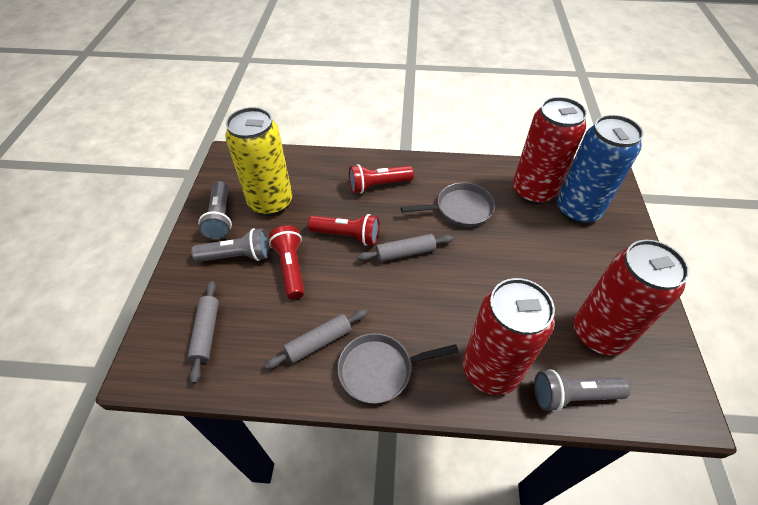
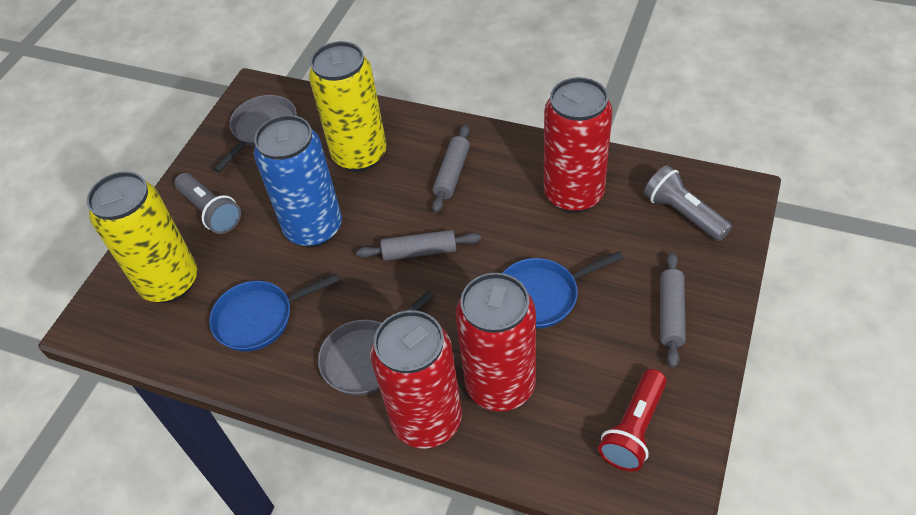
blue pan: none = 0 -> [209,274,339,352] [503,251,623,329] = 2
grey flashlight: [191,228,269,262] [198,181,232,240] [534,369,631,412] = 3 -> [175,173,241,234] [644,165,732,241] = 2
red flashlight: [269,225,304,299] [308,214,379,246] [349,164,414,194] = 3 -> [598,369,667,472] = 1
yellow can: [225,107,292,216] = 1 -> [87,171,197,303] [309,41,387,172] = 2

